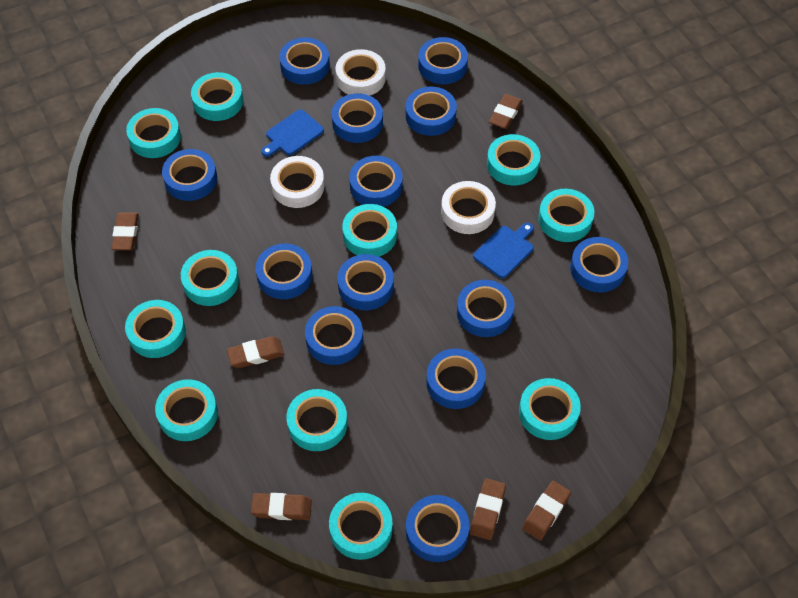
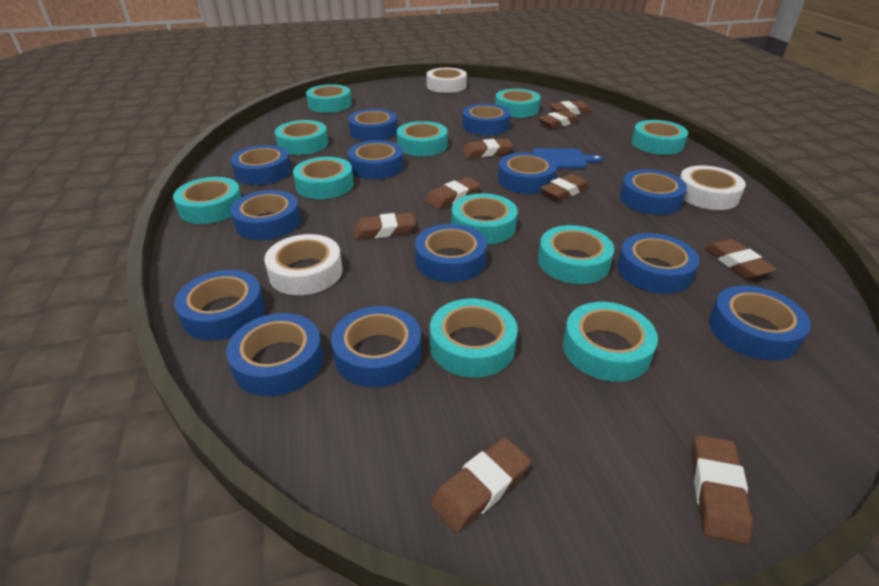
blue cutting board: [261,109,324,157] [473,223,534,279] = 2 -> [533,148,603,169] = 1
brown eraser: [111,212,139,250] [227,336,284,368] [251,493,312,520] [470,478,506,540] [489,94,523,129] [522,481,571,540] = 6 -> [353,213,416,240] [425,177,481,209] [431,437,531,533] [462,138,513,158] [538,110,580,129] [540,174,590,201] [549,101,592,115] [692,435,753,544] [705,239,777,279] = 9

